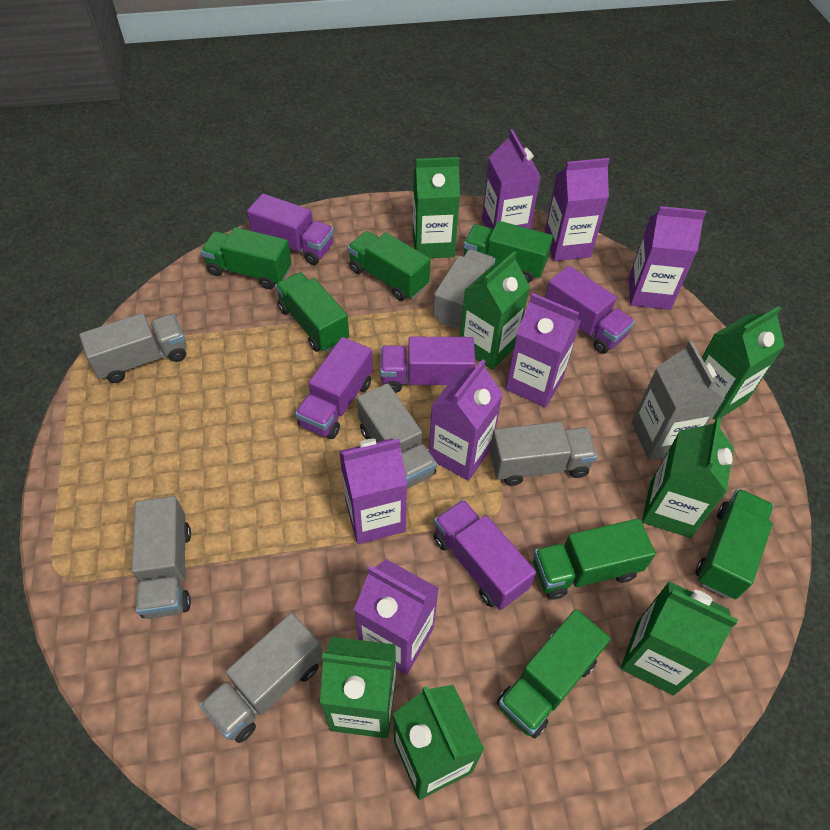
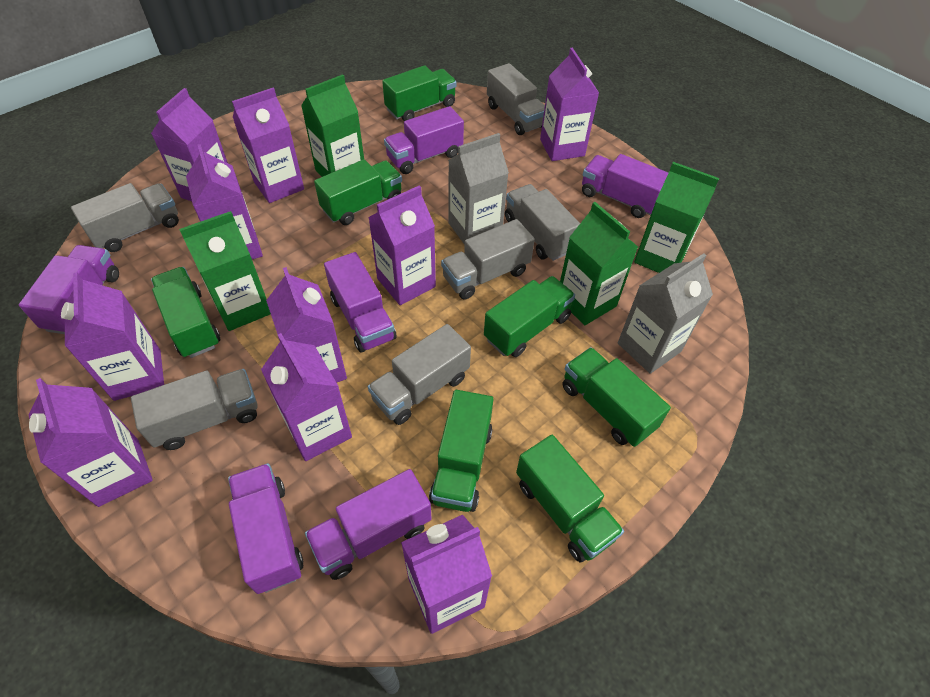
green carton: [320,637,396,738] [393,685,485,800] [413,157,460,258] [460,251,530,370] [621,581,738,695] [642,418,734,538] [702,306,785,420] = 7 -> [179,211,271,331] [301,74,364,177] [560,202,638,325] [634,162,719,273] = 4
grey carton: [631,341,725,460] = 1 -> [448,133,509,245] [618,253,713,374] = 2
purple carton: [339,438,407,544] [354,559,439,675] [429,359,503,481] [482,129,541,229] [506,293,581,408] [544,158,610,261] [629,206,706,310] = 7 -> [29,378,153,507] [61,272,164,401] [151,88,228,201] [186,144,263,259] [232,88,304,203] [261,333,352,461] [266,267,347,383] [368,185,436,305] [401,515,492,634] [540,48,599,161] = 10
purple truck: [247,194,334,265] [295,337,373,439] [380,337,475,393] [434,499,536,610] [545,266,635,354] = 5 -> [19,245,119,334] [228,463,304,594] [305,469,432,580] [324,252,397,353] [384,106,464,174] [582,154,668,218] = 6

